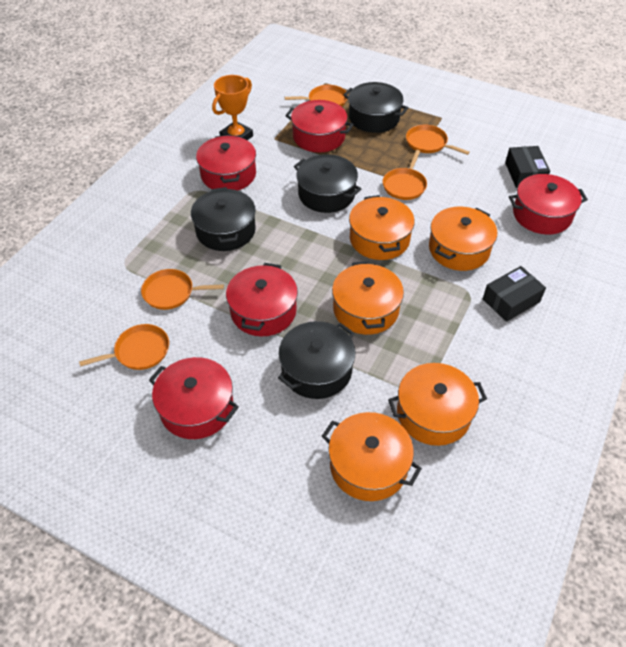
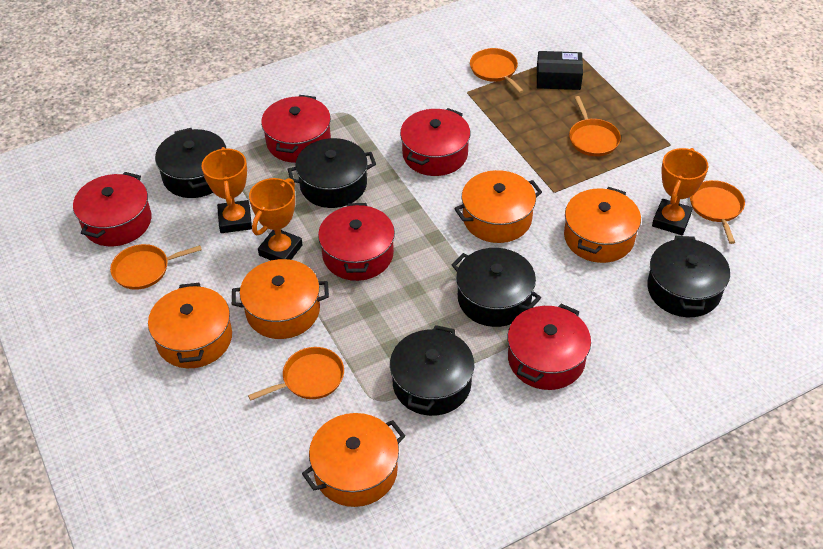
black box: [483,266,546,322] [505,146,550,188] = 2 -> [537,51,583,90] = 1
black pot: [191,187,256,251] [278,321,355,399] [294,154,361,213] [343,82,408,133] = 4 -> [155,128,226,198] [287,138,376,208] [390,325,475,416] [452,248,541,327] [647,236,730,317] = 5
orange trophy: [212,75,253,140] = 1 -> [201,147,252,233] [249,178,303,260] [652,148,709,235] = 3

